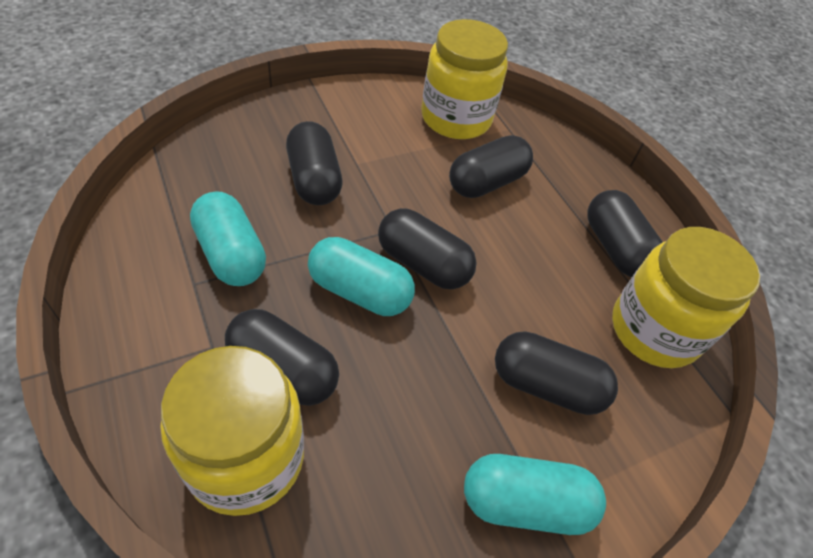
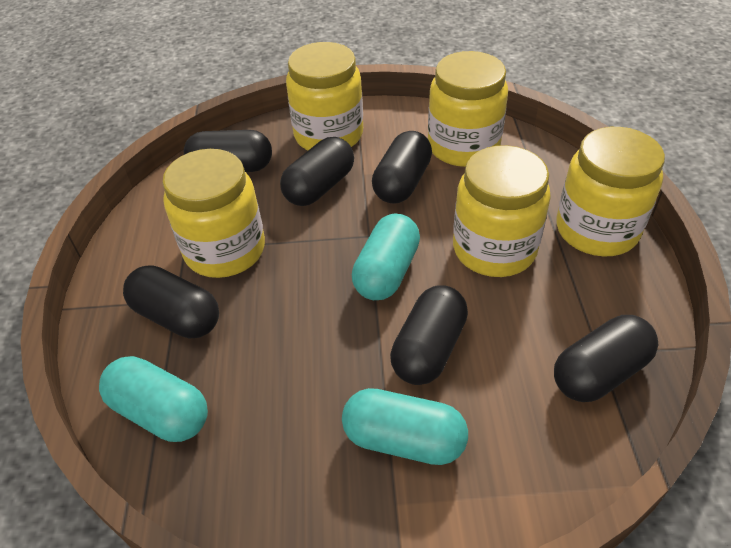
yellow jar: [161,346,304,516] [421,19,508,139] [612,227,760,368] = 3 -> [162,149,265,278] [286,42,363,150] [428,51,508,167] [453,145,551,277] [557,127,665,256] = 5

